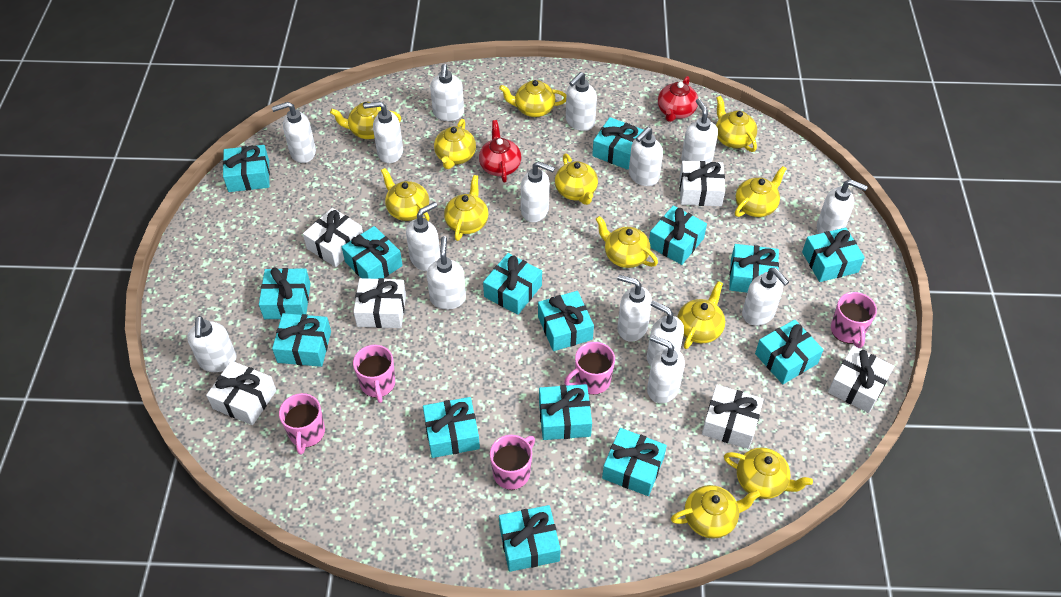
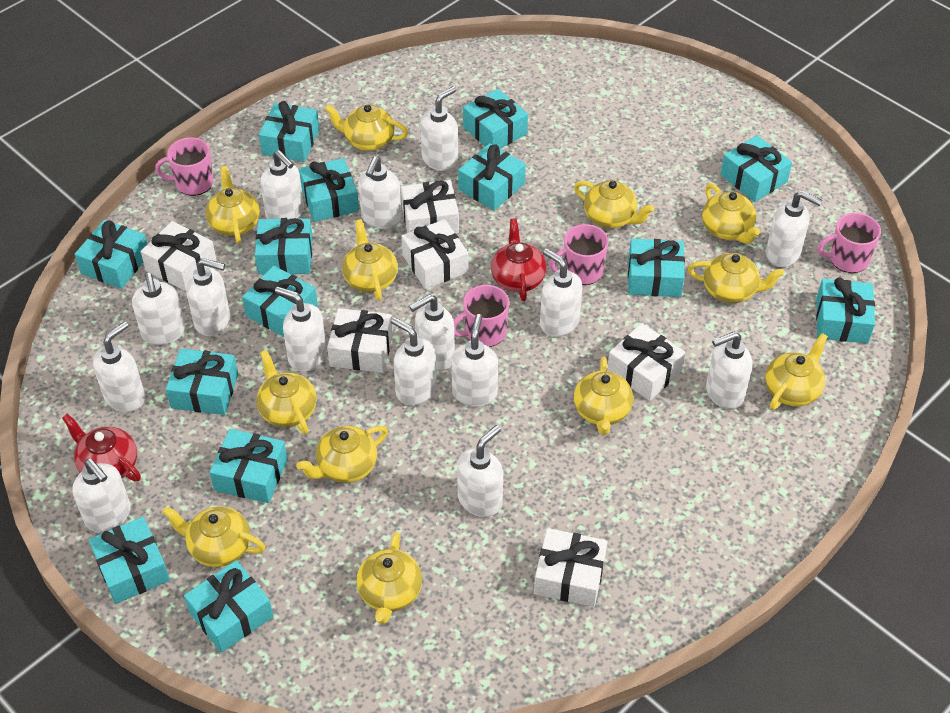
pink mug: [279,393,325,455] [353,345,395,403] [490,435,535,490] [564,342,615,395] [831,292,877,348] = 5 -> [155,137,213,196] [453,285,509,347] [549,224,609,285] [817,213,881,273] = 4
turquoise gift: [223,145,270,192] [259,267,311,319] [272,313,331,367] [342,226,403,279] [423,397,480,458] [483,253,542,315] [499,505,561,572] [538,291,594,351] [539,384,592,440] [592,117,643,170] [602,428,667,496] [649,205,707,265] [729,244,779,293] [755,320,824,384] [802,227,865,282] = 15 -> [75,220,147,289] [89,517,170,604] [166,349,238,415] [184,560,273,653] [209,429,288,503] [242,266,318,337] [255,218,313,274] [259,101,320,162] [299,158,359,222] [458,143,526,211] [463,89,528,149] [628,238,685,297] [720,135,792,202] [816,277,875,344] = 14

